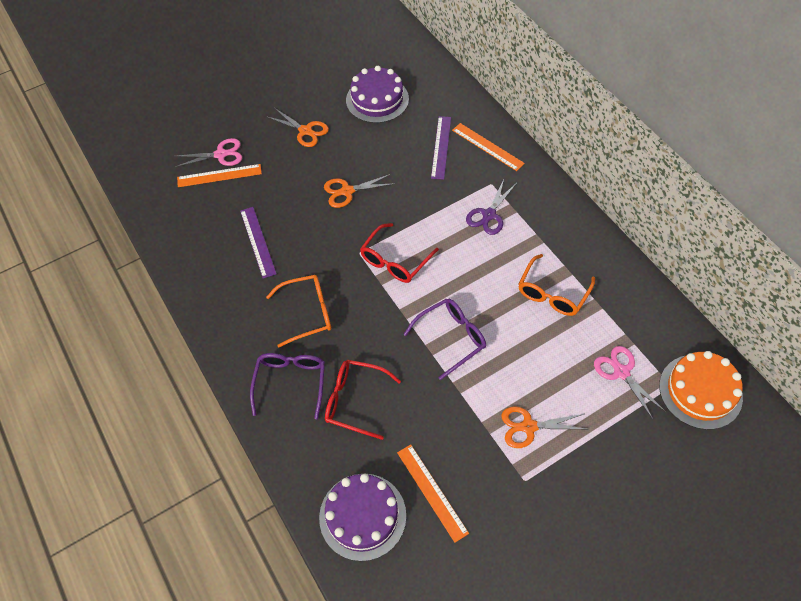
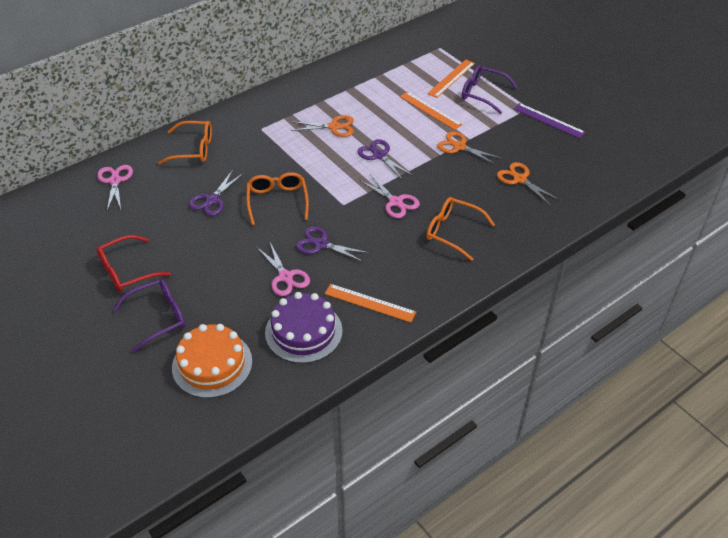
orange glasses: [266,275,331,348] [519,254,595,316] = 2 -> [158,121,212,165] [246,172,309,225] [426,197,495,261] = 3
pink scissors: [175,138,242,167] [594,346,666,419] = 2 -> [97,165,133,211] [258,243,310,296] [361,174,420,218] = 3
purple cake: [319,474,406,561] [346,66,409,123] = 2 -> [265,292,343,363] = 1
purple ruler: [240,207,277,279] [431,116,451,180] = 2 -> [513,103,586,138] = 1
purple scissors: [466,179,517,235] = 1 -> [189,170,244,216] [296,227,370,262] [357,139,413,179] = 3
red glasses: [325,360,401,440] [360,223,439,283] = 2 -> [96,235,171,292] = 1

